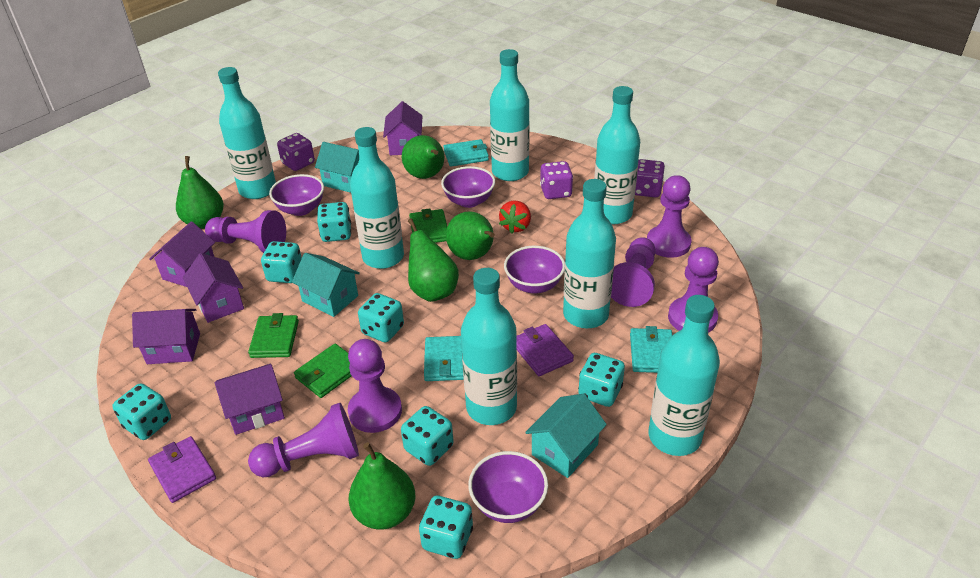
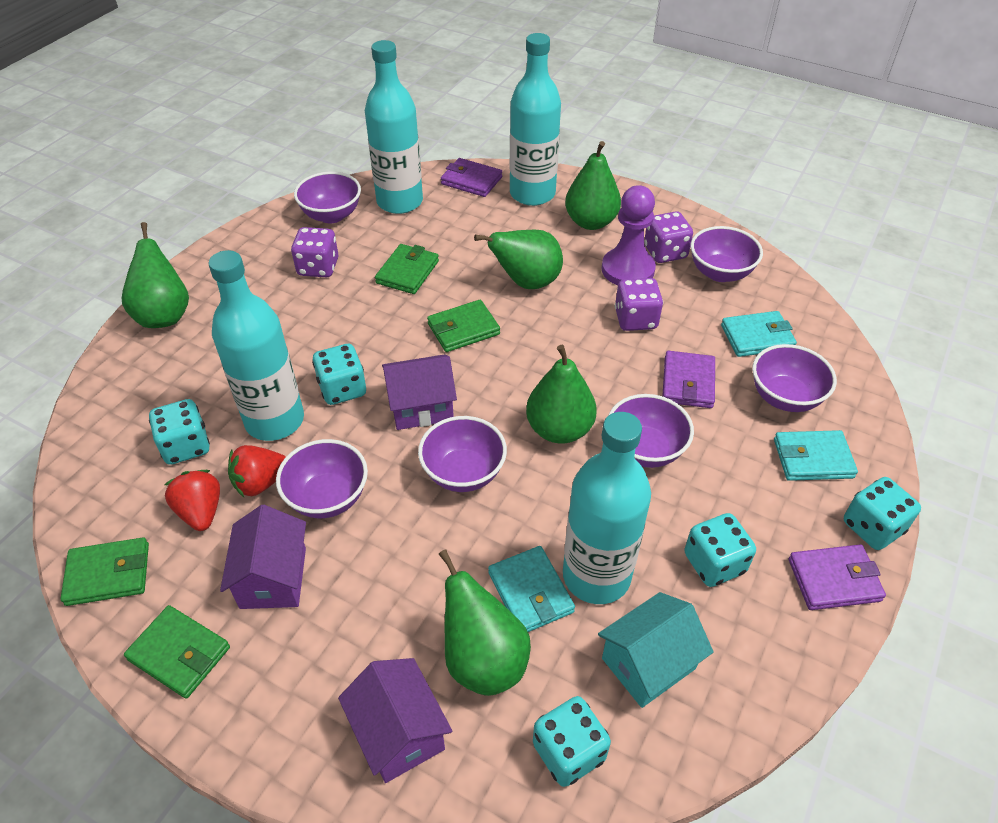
green wallet: [248,313,299,358] [294,344,351,398] [409,208,447,243] = 3 -> [60,537,149,606] [124,605,230,699] [375,244,439,294] [427,300,500,352] = 4
purple bowl: [269,174,324,216] [441,166,495,208] [468,451,548,523] [504,246,565,294] = 4 -> [276,439,368,518] [294,171,361,223] [418,416,507,492] [608,394,694,468] [691,226,763,282] [752,344,837,412] = 6
purple house: [132,309,200,364] [149,221,215,287] [183,253,244,323] [215,364,285,435] [383,101,422,155] = 5 -> [220,505,306,609] [338,658,452,783] [382,354,457,430] = 3
purple pawn: [205,210,286,253] [248,403,359,477] [348,339,402,433] [611,237,656,307] [647,175,691,258] [668,247,719,333] = 6 -> [601,185,656,285] = 1
purple wallet: [148,436,216,503] [516,324,574,376] = 2 -> [441,158,502,197] [662,351,715,408] [789,544,886,610] = 3
red strawberry: [499,201,531,234] = 1 -> [165,470,220,531] [228,445,286,497] = 2
turquoise bottle: [218,67,276,199] [350,127,404,269] [461,268,517,425] [490,49,529,181] [563,179,616,328] [594,86,640,224] [648,295,720,456] = 7 -> [208,250,304,441] [365,40,423,214] [510,33,561,206] [563,412,651,604] = 4
turquoise dice: [112,383,171,440] [261,241,302,283] [317,202,351,242] [358,293,404,343] [401,406,454,466] [419,496,473,559] [578,353,625,407] = 7 -> [149,399,210,465] [312,344,366,405] [533,696,611,787] [684,513,756,587] [844,477,921,550] = 5
turquoise house: [292,253,360,317] [315,142,359,193] [525,394,607,478] = 3 -> [598,592,713,708] = 1

